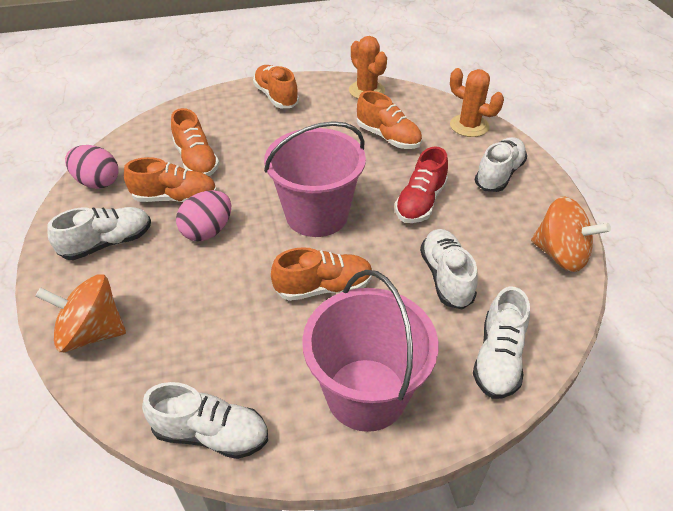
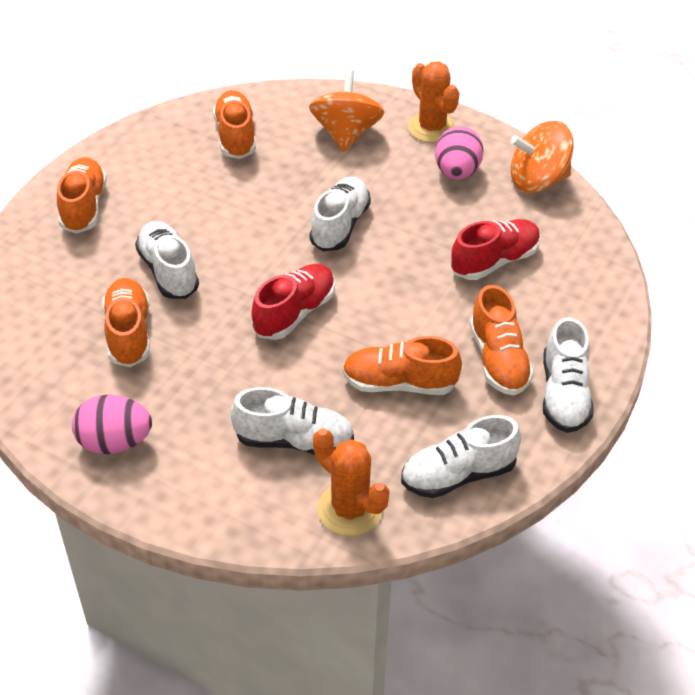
pink bucket: [264,121,366,237] [302,270,439,432] = 2 -> none = 0
red shoe: [395,146,448,223] = 1 -> [251,264,335,340] [451,219,541,280] = 2

